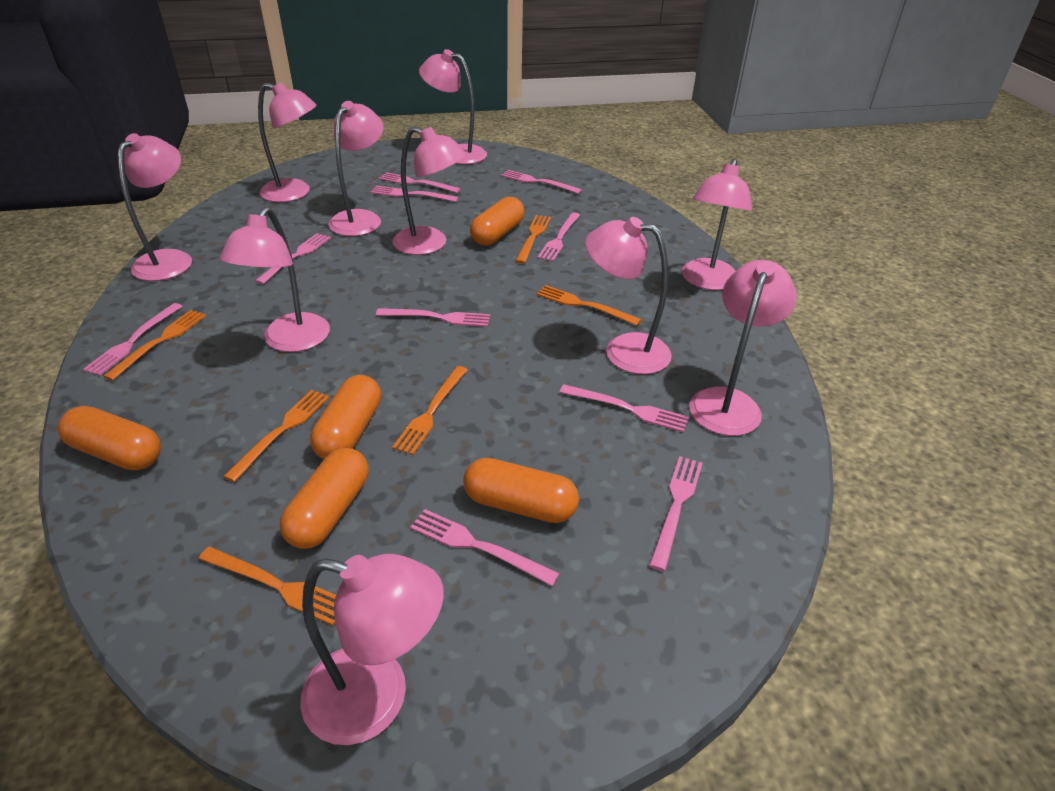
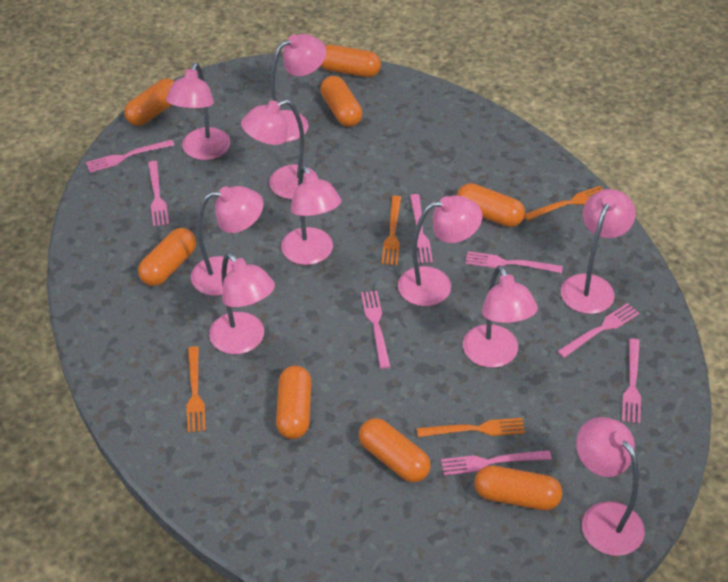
orange capsule: [58,406,161,470] [280,448,369,549] [310,375,381,459] [463,458,579,523] [470,197,525,246] = 5 -> [124,79,175,126] [138,228,196,286] [276,365,311,439] [320,76,362,127] [321,45,381,77] [359,418,431,482] [457,183,525,227] [474,465,562,510] = 8
orange fork: [103,310,207,381] [199,547,336,625] [223,390,330,482] [392,366,468,455] [516,215,551,264] [536,285,641,326] = 6 -> [186,346,206,433] [381,196,401,265] [417,418,525,437] [525,185,604,221] = 4
pink fork: [83,303,183,376] [255,233,331,284] [370,186,459,202] [376,308,490,327] [379,172,461,193] [410,509,560,586] [501,170,582,194] [537,212,580,261] [559,384,689,433] [649,456,703,571] = 10 -> [86,140,174,173] [148,161,169,227] [361,291,391,369] [410,194,433,263] [441,450,552,475] [465,251,563,273] [557,303,639,358] [622,338,641,424] = 8

